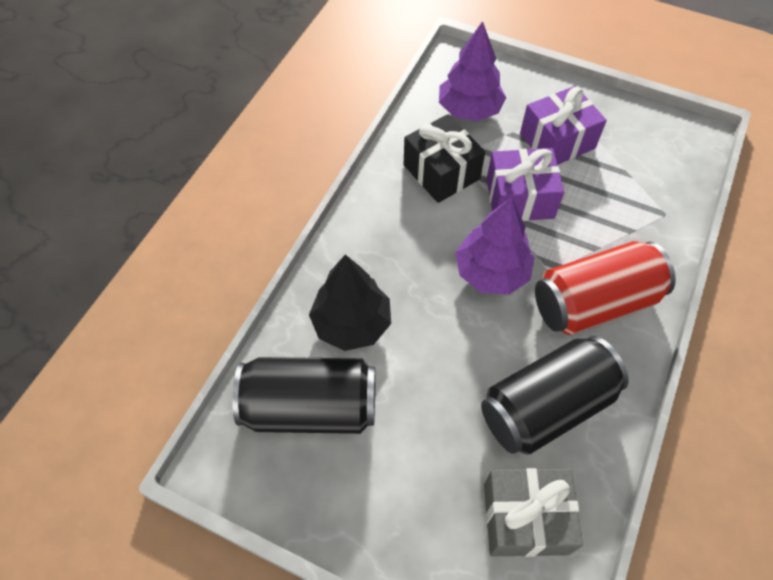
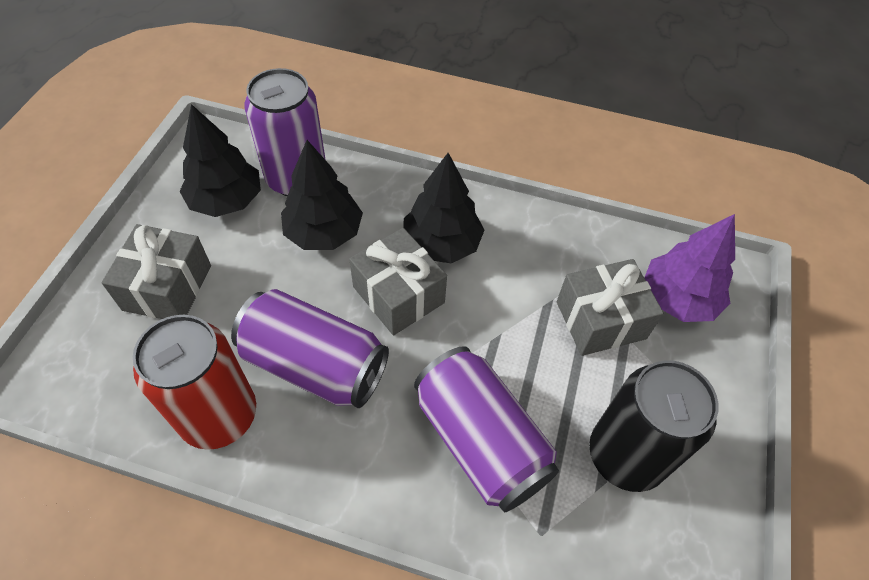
black can: [232,357,375,434] [481,336,629,455] = 2 -> [589,360,719,492] = 1
black gift: [404,114,485,203] = 1 -> none = 0
black tree: [309,254,391,351] = 1 -> [179,104,261,217] [281,140,363,250] [404,153,484,263] = 3
grey gift: [484,468,583,557] = 1 -> [101,224,211,319] [349,228,447,335] [557,259,664,356] = 3
purple can: none = 0 -> [231,289,389,408] [244,68,326,196] [414,346,559,512] = 3
purple gift: [486,148,564,221] [520,86,607,165] = 2 -> none = 0
purple tree: [439,21,506,121] [455,197,535,294] = 2 -> [644,214,735,322] = 1

